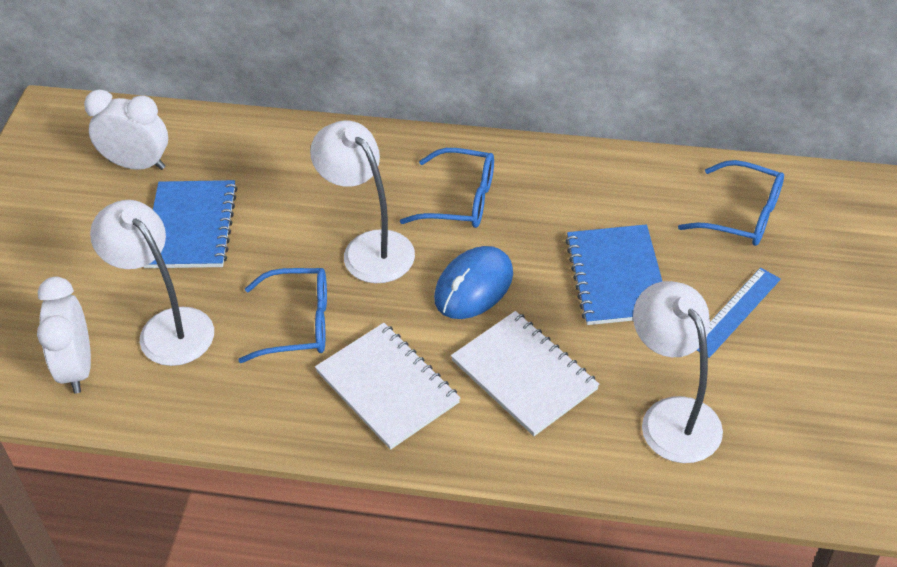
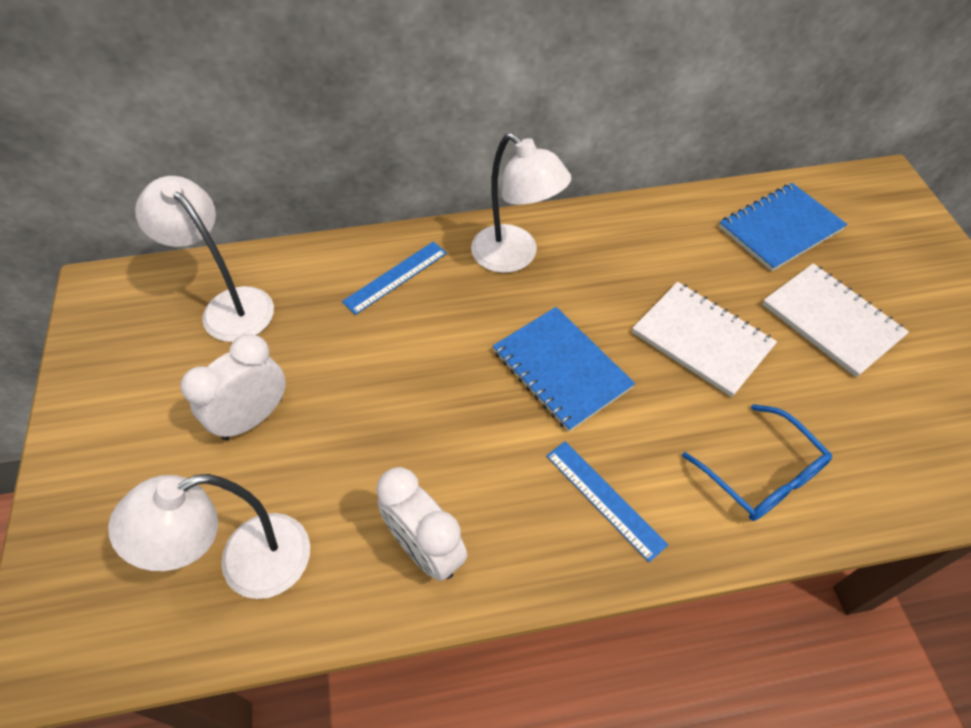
blue glasses: [238,268,327,363] [400,148,494,228] [678,160,784,246] = 3 -> [682,404,832,521] = 1
blue mouse: [434,246,513,319] = 1 -> none = 0
blue ruler: [696,268,781,358] = 1 -> [342,242,447,315] [546,441,668,562] = 2

